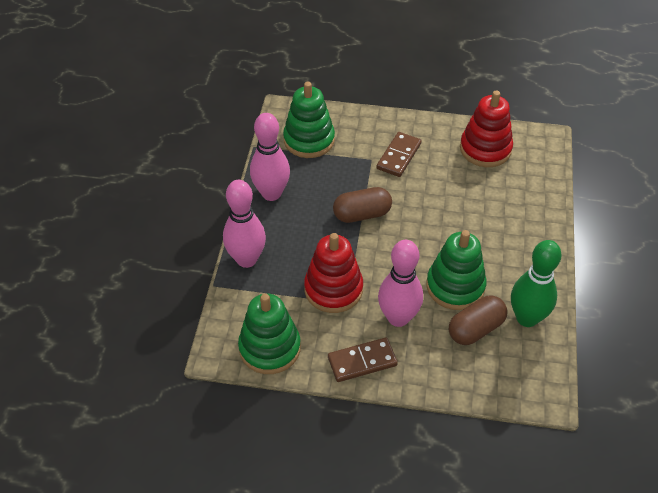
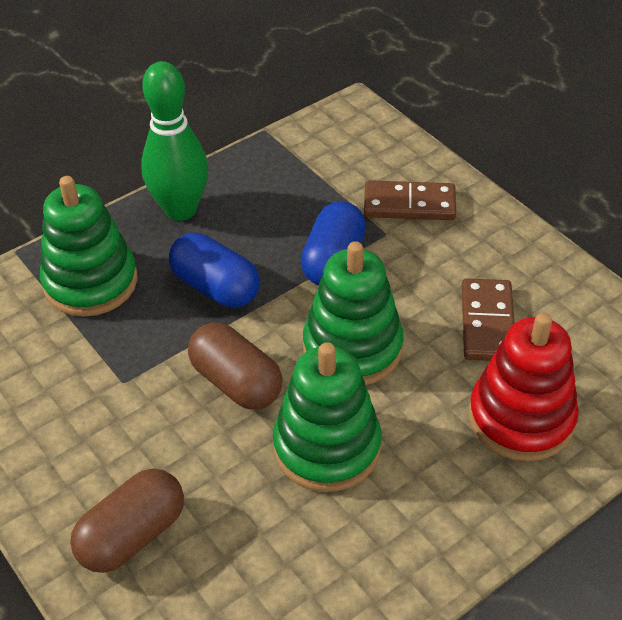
blue capsule: none = 0 -> [169,233,260,308] [301,201,366,285] = 2
pink bowling pin: [223,180,266,268] [250,113,290,201] [378,240,423,327] = 3 -> none = 0
red stacking toy: [304,233,363,313] [460,91,513,167] = 2 -> [469,313,579,461] = 1

